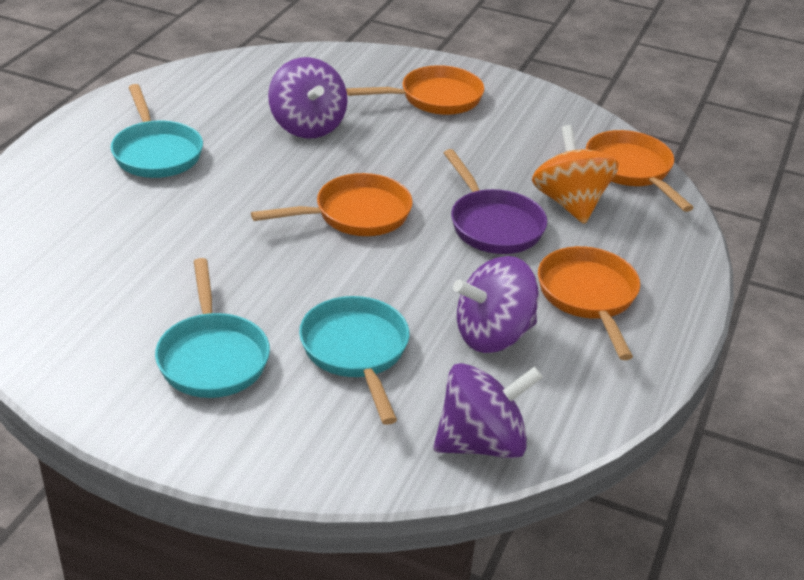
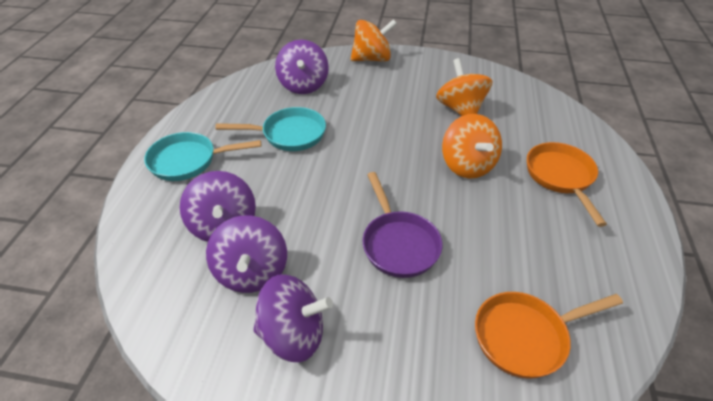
orange pan: [251,173,412,236] [346,65,484,115] [538,246,640,360] [586,130,694,212] = 4 -> [475,292,623,379] [527,142,607,227] = 2
orange spinning top: [532,125,619,224] = 1 -> [350,19,397,62] [436,58,493,116] [442,114,502,179] = 3
purple spinning top: [268,57,348,138] [433,363,543,459] [453,256,539,353] = 3 -> [180,171,256,242] [206,215,287,293] [253,274,333,362] [275,39,329,94] = 4
turquoise pan: [111,84,203,178] [155,258,270,398] [299,296,410,425] = 3 -> [144,132,261,181] [215,107,326,151] = 2

